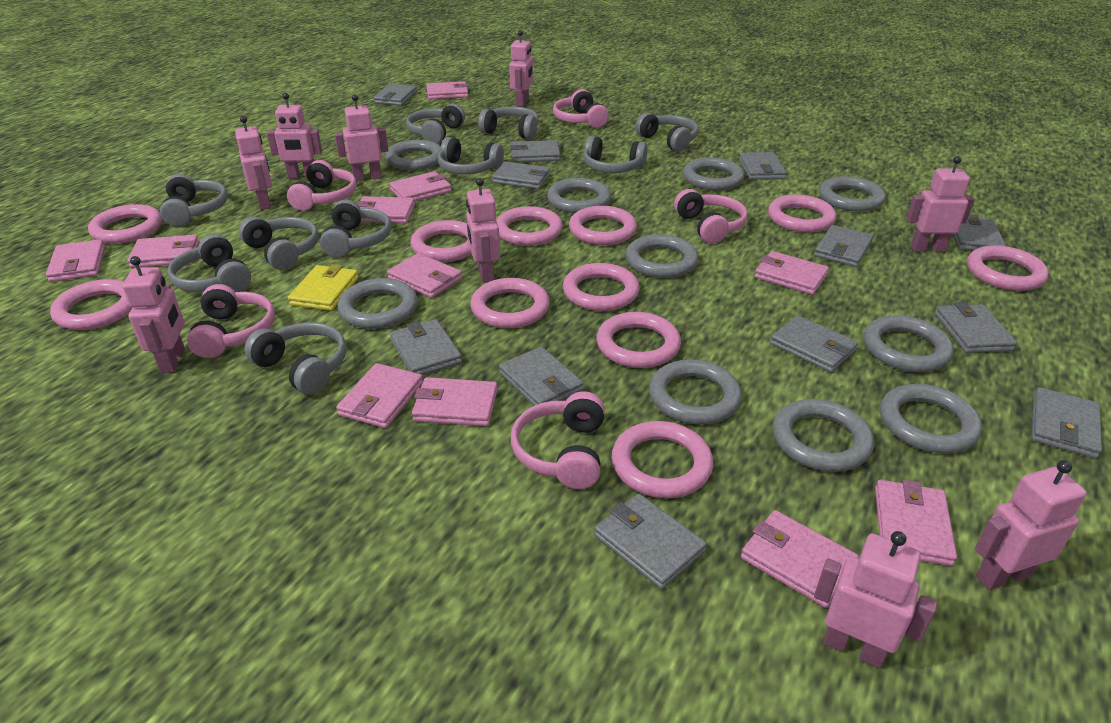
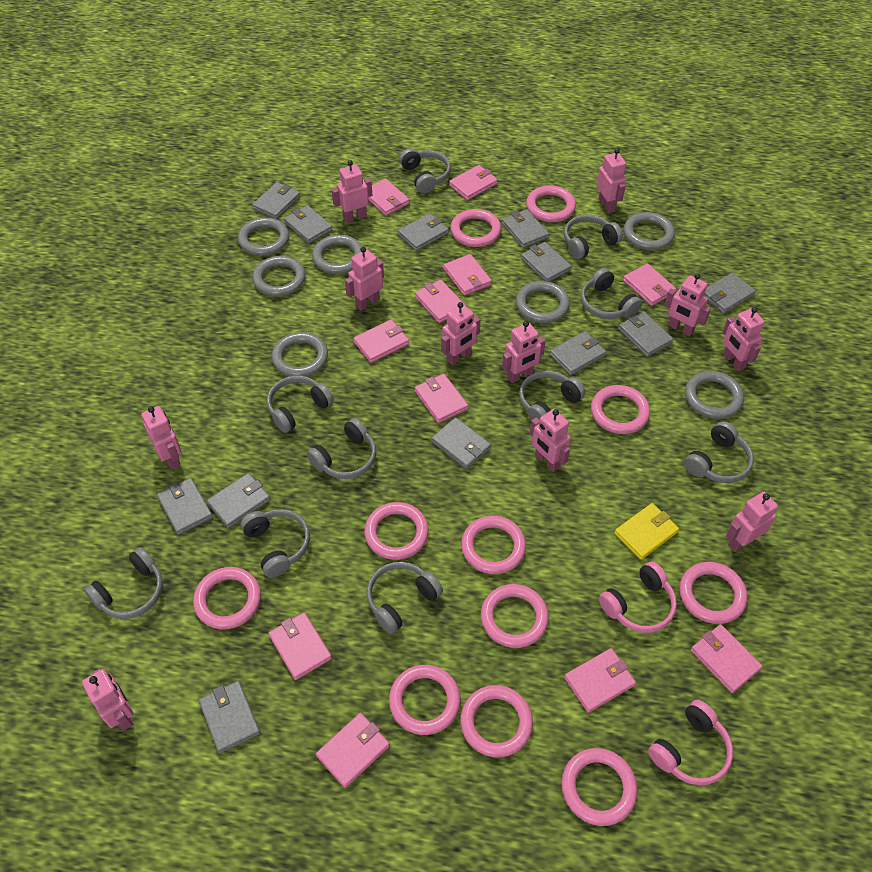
grey ring: [337,278,418,329] [385,140,441,170] [547,178,611,213] [626,234,698,278] [649,359,742,425] [683,157,744,190] [773,399,874,472] [819,176,886,212] [864,315,954,372] [880,384,982,453] = 10 -> [238,217,289,256] [252,256,305,296] [272,332,328,377] [312,235,362,274] [516,281,570,323] [624,212,675,250] [685,371,744,419] = 7
pink headphones: [187,284,275,358] [287,160,357,211] [511,391,605,489] [553,89,609,128] [674,189,748,244] = 5 -> [599,561,677,633] [648,700,733,785] = 2
pink robot: [122,256,185,373] [235,116,272,210] [267,93,322,179] [335,94,388,182] [466,178,500,283] [509,30,533,107] [814,531,937,668] [906,156,974,252] [975,460,1087,590] = 9 -> [82,669,134,731] [141,406,181,469] [332,160,372,223] [345,247,384,310] [441,302,481,365] [502,321,546,383] [530,409,571,472] [597,148,626,213] [664,273,711,337] [722,307,765,371] [726,492,778,552] = 11

